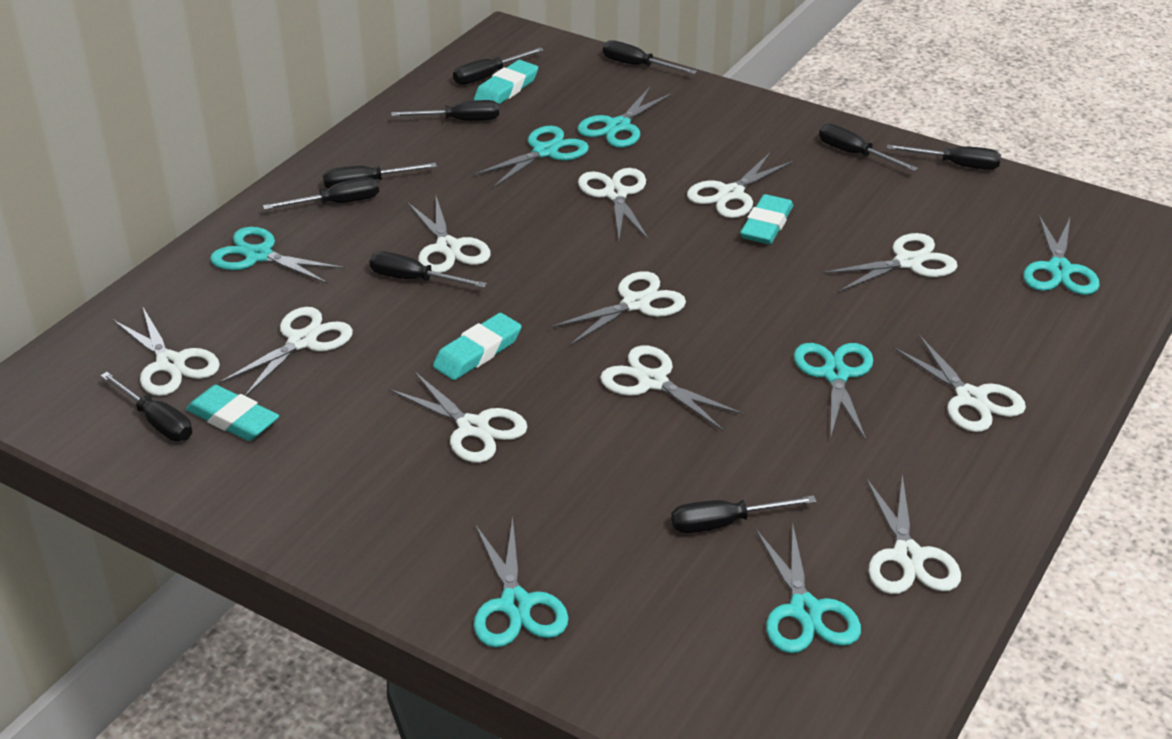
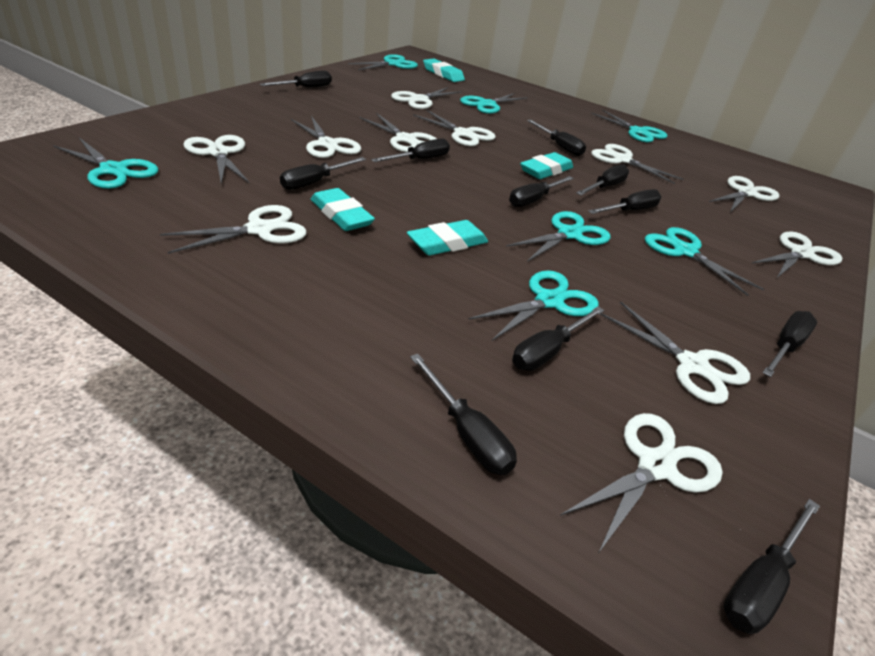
black screwdriver: [100,372,192,441] [263,177,379,210] [323,163,437,188] [369,251,487,288] [391,100,499,121] [453,47,544,85] [603,40,697,74] [671,495,816,533] [819,124,918,171] [887,145,1001,170] = 10 -> [260,71,332,87] [280,157,366,190] [371,139,450,162] [410,354,517,475] [509,176,574,207] [512,307,604,371] [527,120,586,156] [576,164,629,195] [588,189,661,214] [724,499,820,634] [762,311,817,377] = 11

